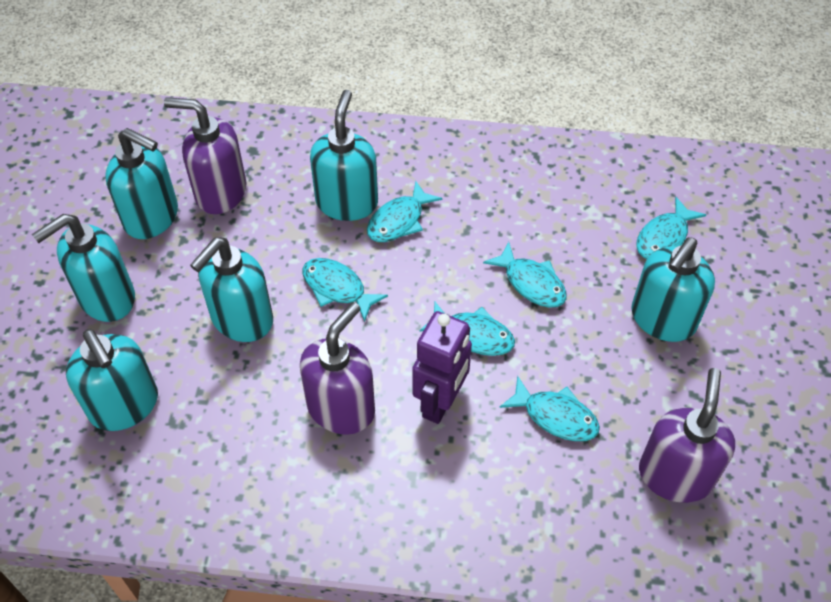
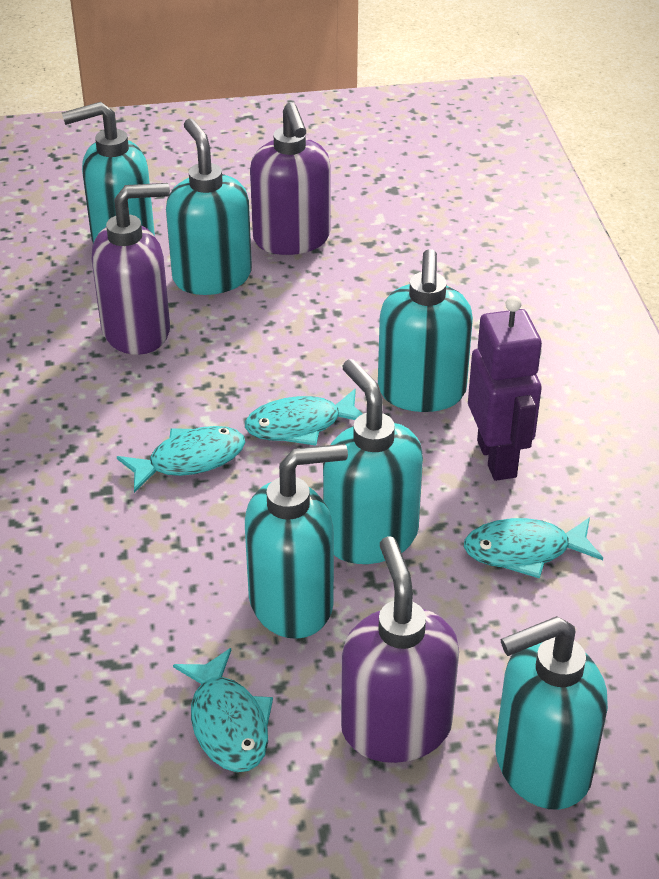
turquoise fish: [302,258,388,322] [367,181,442,242] [419,302,515,356] [483,242,567,308] [499,376,600,441] [636,197,706,259] = 6 -> [117,426,245,493] [173,648,273,772] [245,389,363,445] [464,517,603,579] = 4

